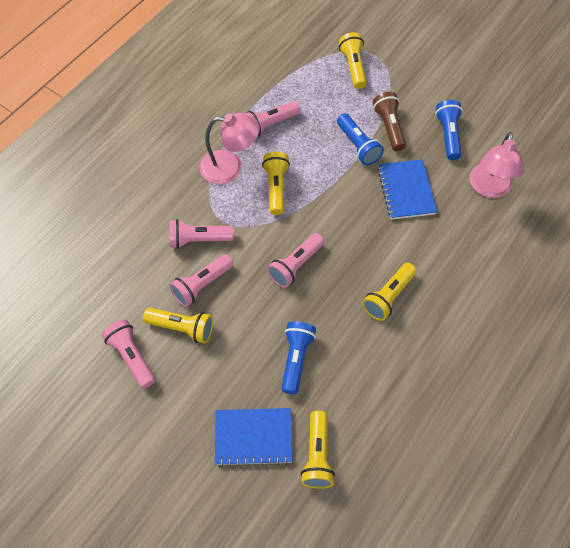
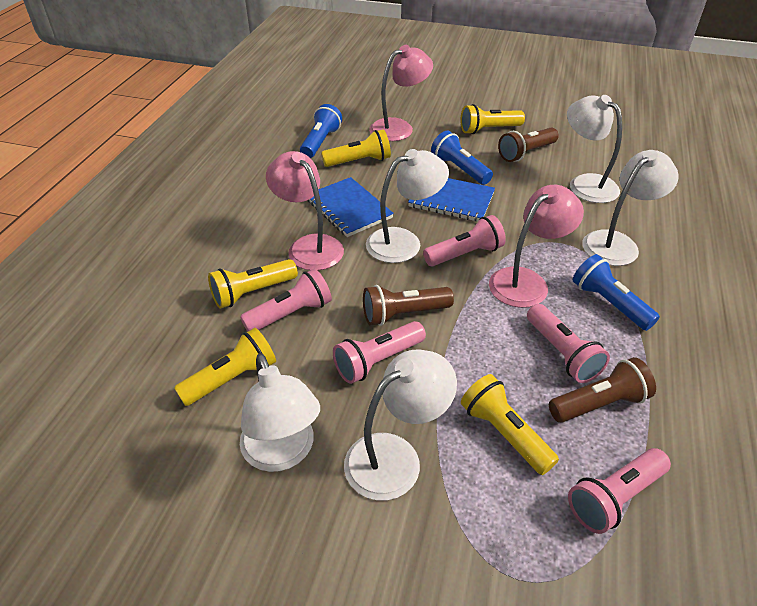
brown flashlight: [373,92,406,151] = 1 -> [363,285,454,326] [498,128,559,162] [549,357,656,423] = 3
pink lamp: [199,113,260,184] [469,132,524,198] = 2 -> [266,151,344,271] [369,45,433,141] [489,185,584,308] = 3
white lamp: none = 0 -> [240,353,320,472] [344,350,457,501] [366,149,449,263] [567,95,622,203] [582,150,679,266] = 5

